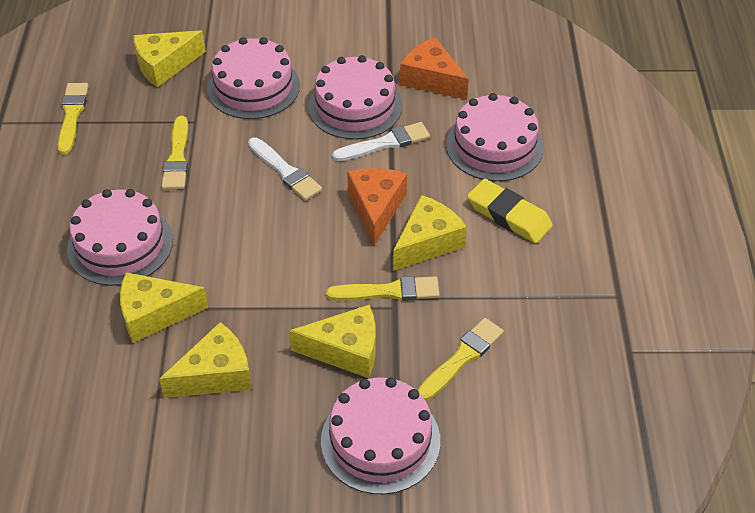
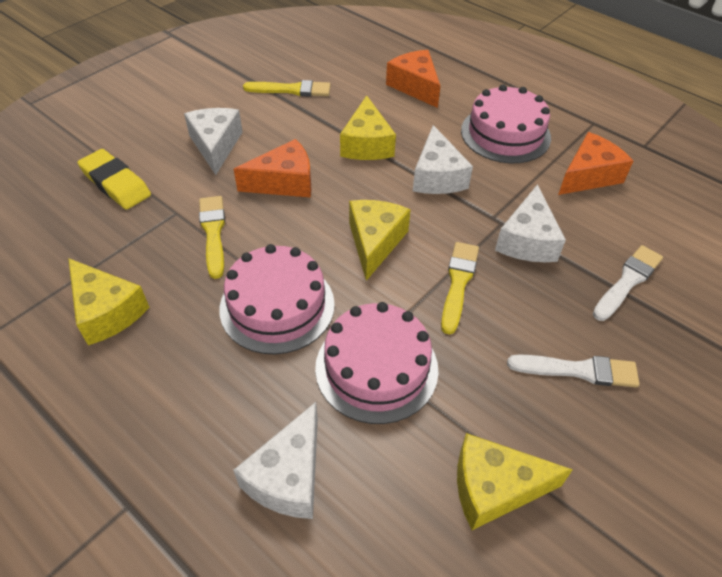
orange cheese: [347,168,407,246] [400,38,469,100] = 2 -> [234,139,312,198] [386,50,441,108] [558,132,633,195] = 3
pink cake: [67,189,173,286] [207,37,300,119] [308,55,402,140] [321,377,440,494] [446,93,544,181] = 5 -> [220,244,335,354] [315,302,439,424] [461,84,551,163] = 3
white cheese: none = 0 -> [184,108,243,175] [233,402,318,519] [413,125,473,194] [495,184,566,262] = 4
yellow brush: [58,83,89,154] [161,116,188,190] [326,276,440,301] [417,318,504,401] = 4 -> [199,196,225,279] [243,80,331,97] [441,242,479,335] = 3
yellow cheese: [120,272,208,343] [133,30,206,87] [159,322,252,398] [289,305,376,378] [393,195,467,271] = 5 -> [68,258,149,345] [340,95,396,160] [349,200,411,281] [457,433,573,530] = 4

